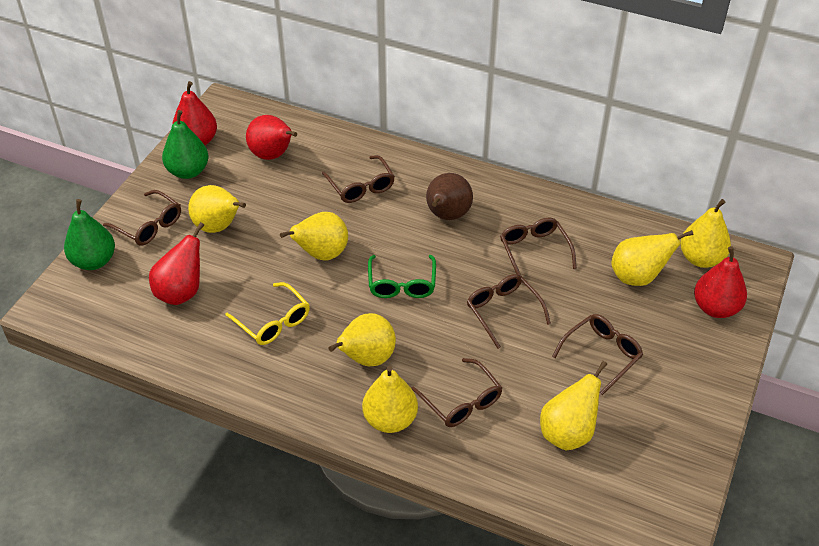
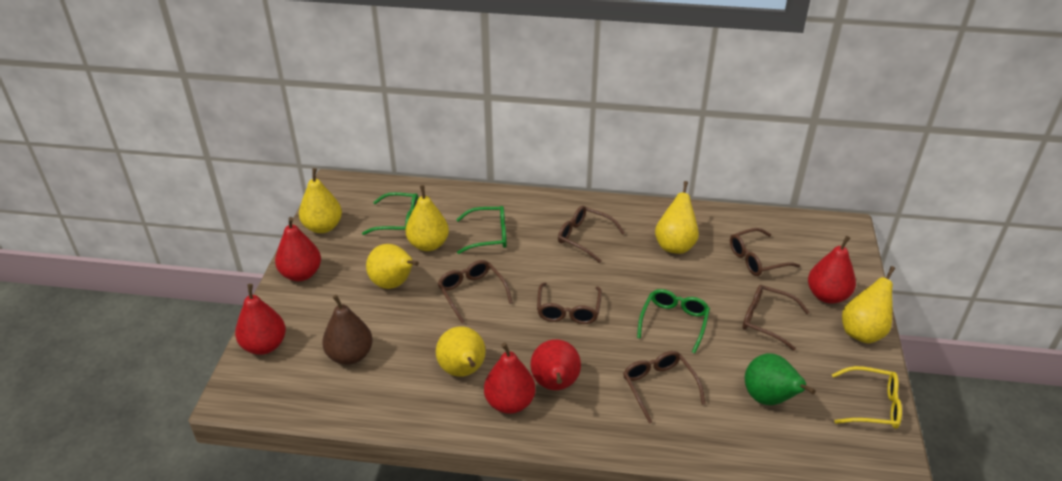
green glasses: [368,255,436,298] = 1 -> [362,192,419,235] [456,206,507,254] [637,289,710,353] = 3
green pear: [64,199,115,270] [162,110,208,179] = 2 -> [745,353,816,405] = 1
red pear: [149,222,204,305] [172,81,217,145] [246,115,297,160] [694,246,747,318] = 4 -> [235,284,286,355] [275,217,321,281] [484,342,536,414] [530,339,581,390] [808,236,856,304] = 5
yellow pear: [188,185,246,233] [280,212,348,261] [328,313,396,366] [362,365,418,433] [540,361,607,451] [611,230,694,286] [680,199,731,268] = 7 -> [299,168,342,233] [366,244,419,289] [406,185,449,251] [436,326,486,377] [655,181,699,254] [842,266,895,344] = 6

